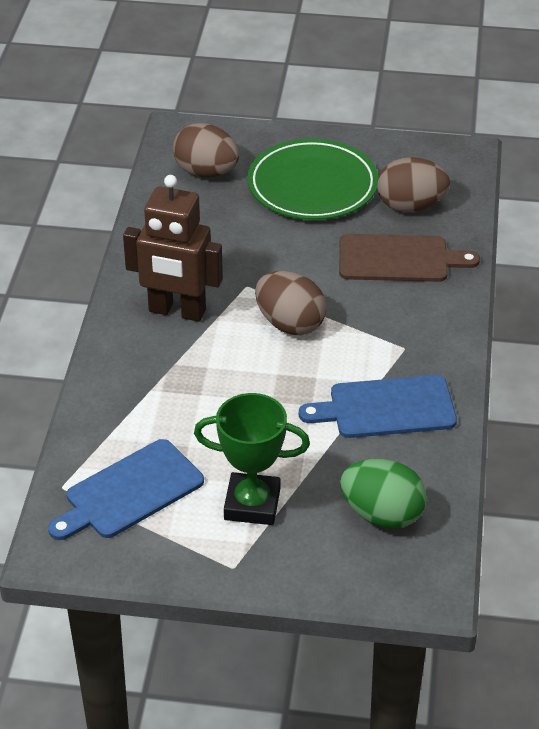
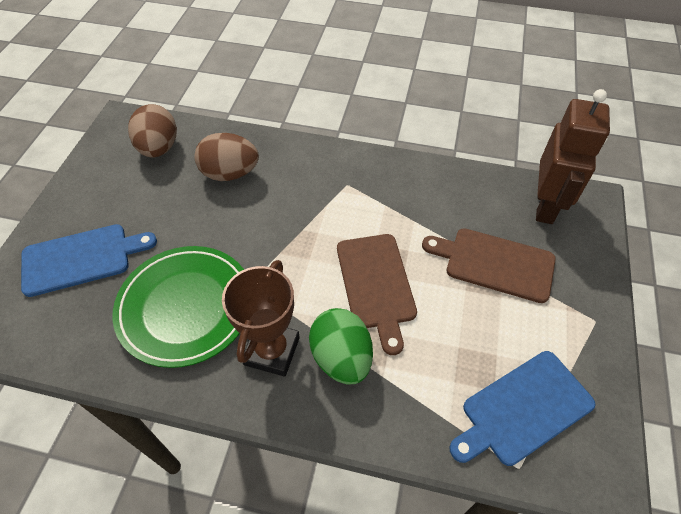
brown cutting board: [339,234,480,282] = 1 -> [337,234,417,355] [422,228,556,303] = 2
brown egg: [173,123,239,177] [255,271,327,335] [377,157,450,212] = 3 -> [128,104,177,157] [194,133,259,181] = 2
brown trophy: none = 0 -> [222,260,300,377] = 1
green trophy: [194,393,310,525] = 1 -> none = 0

